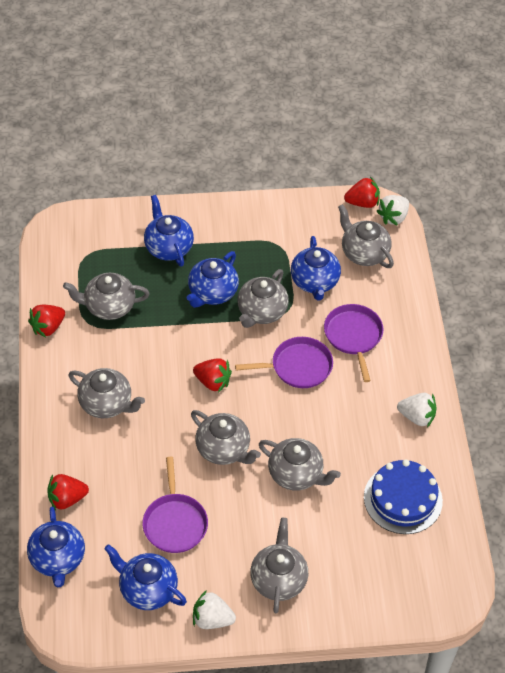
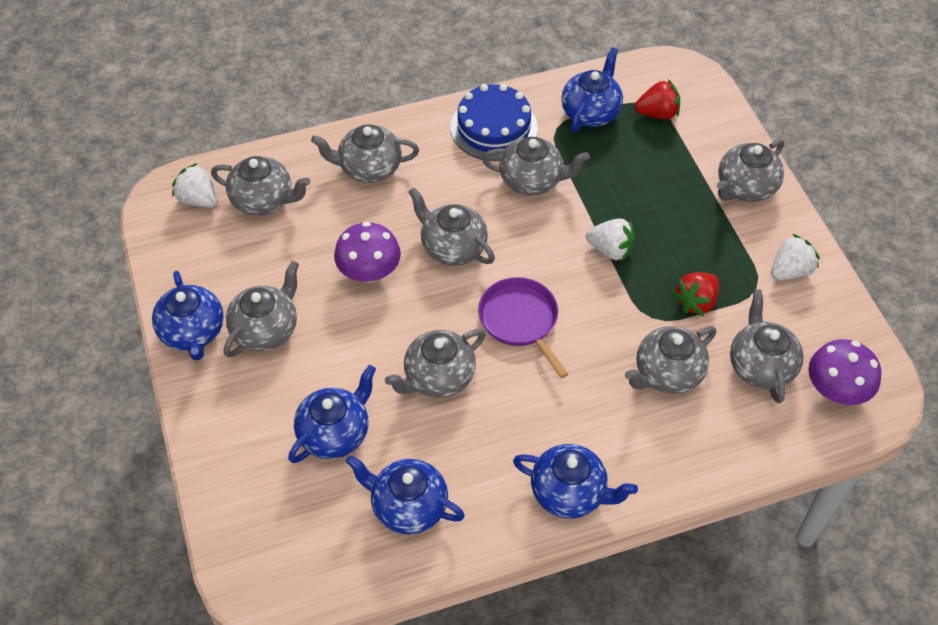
grey teapot: [63,273,150,320] [69,368,145,418] [191,410,261,465] [237,269,289,328] [250,518,308,613] [259,438,341,491] [338,204,394,268] = 7 -> [211,156,310,216] [224,261,299,357] [311,124,419,183] [385,329,485,398] [408,187,495,266] [482,137,590,196] [625,326,716,394] [717,139,784,202] [730,289,804,403] = 9
purple mushroom: none = 0 -> [334,221,401,283] [808,339,881,405] = 2
purple pan: [143,457,208,553] [235,337,333,388] [324,304,383,382] = 3 -> [478,277,568,378] = 1
red strawberry: [28,305,65,338] [48,474,89,510] [193,358,232,393] [344,176,380,208] = 4 -> [635,79,680,119] [672,272,719,316] = 2

